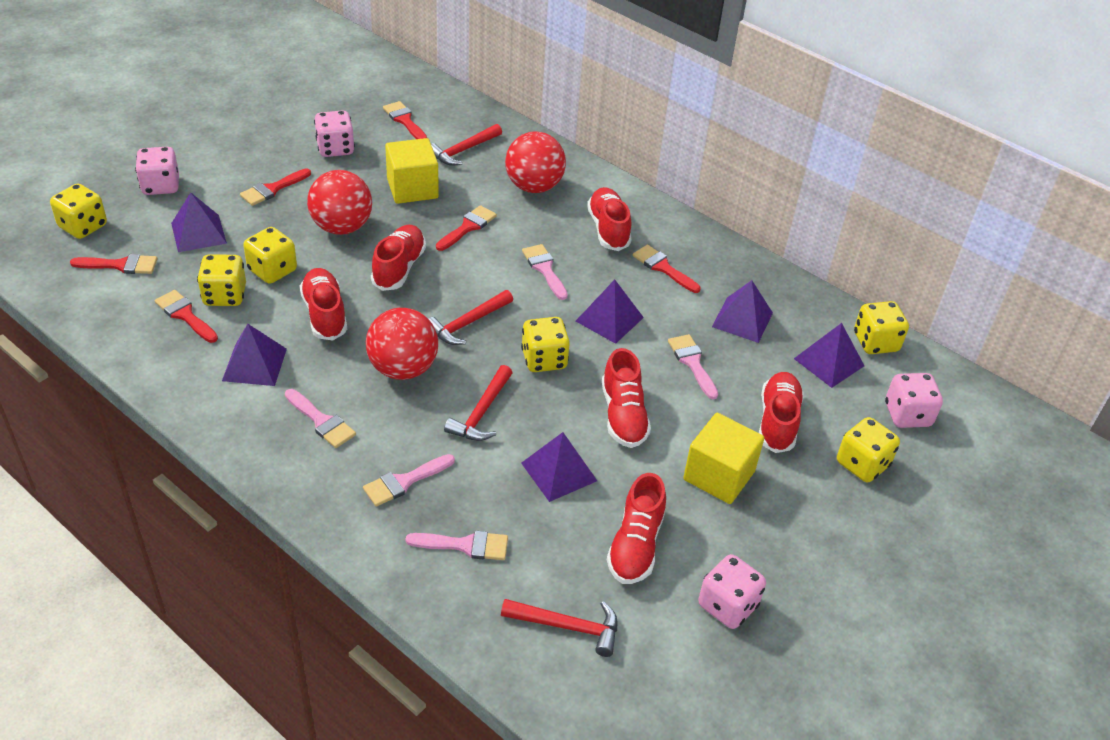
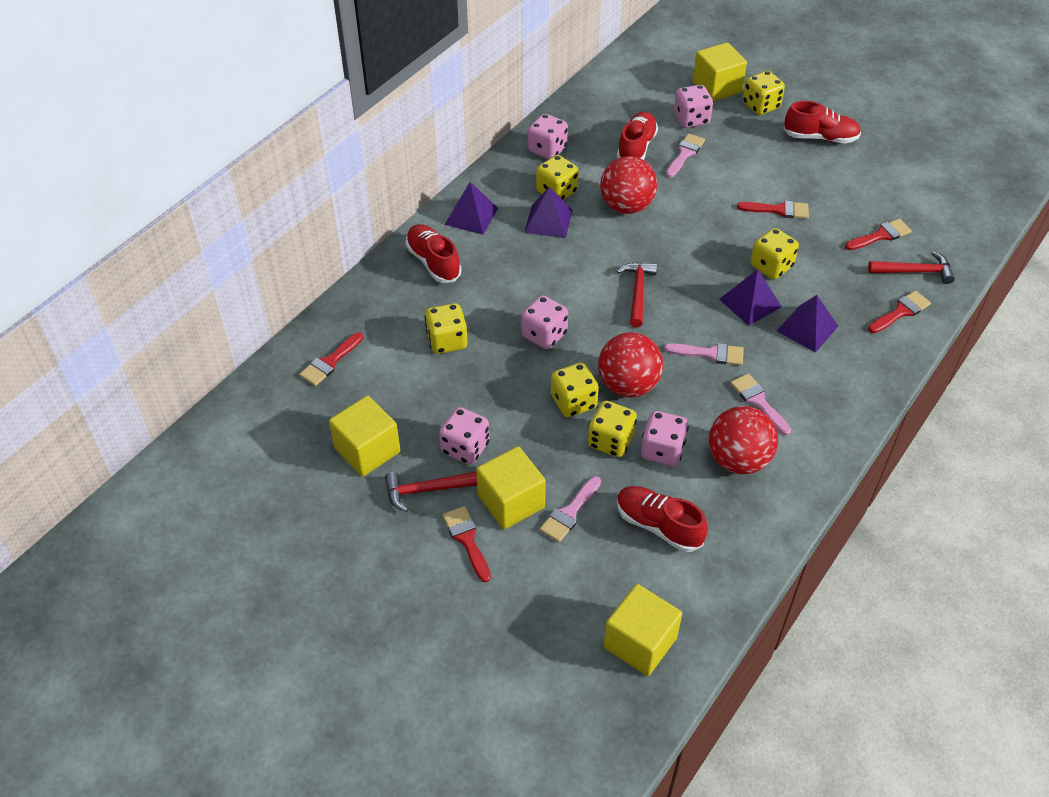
pink brush: [285,389,356,448] [363,454,455,507] [406,531,508,560] [522,244,568,300] [668,334,718,399] = 5 -> [539,476,601,542] [664,343,744,365] [666,133,705,178] [730,373,791,435] = 4
pink dice: [135,147,179,195] [314,110,355,157] [698,554,766,629] [885,373,943,428] = 4 -> [439,407,490,465] [522,295,568,349] [528,114,568,159] [641,411,689,466] [674,85,713,128] = 5
purple pyramid: [171,193,227,252] [222,324,287,386] [521,432,597,502] [576,280,644,344] [712,280,773,343] [794,323,864,388] = 6 -> [444,182,498,235] [524,187,573,238] [719,269,782,326] [777,295,838,353] = 4
red brush: [70,254,157,274] [155,290,218,343] [240,168,311,206] [383,101,427,139] [436,205,497,251] [633,245,701,293] = 6 -> [299,332,363,386] [443,506,491,582] [737,201,809,219] [845,219,912,250] [868,291,931,333] = 5
red hammer: [429,290,513,345] [431,124,502,166] [444,365,513,441] [501,599,617,657] = 4 -> [385,472,477,512] [617,262,657,327] [868,251,955,284] = 3
red shoe: [300,268,347,341] [371,225,426,291] [587,187,631,251] [602,348,651,448] [607,473,666,584] [759,372,804,453] = 6 -> [406,224,461,283] [617,112,658,160] [617,486,708,552] [783,101,861,143] = 4
yellow cube: [385,138,439,204] [683,413,764,504] = 2 -> [329,396,400,477] [476,446,546,529] [604,584,682,676] [693,42,747,101] = 4

